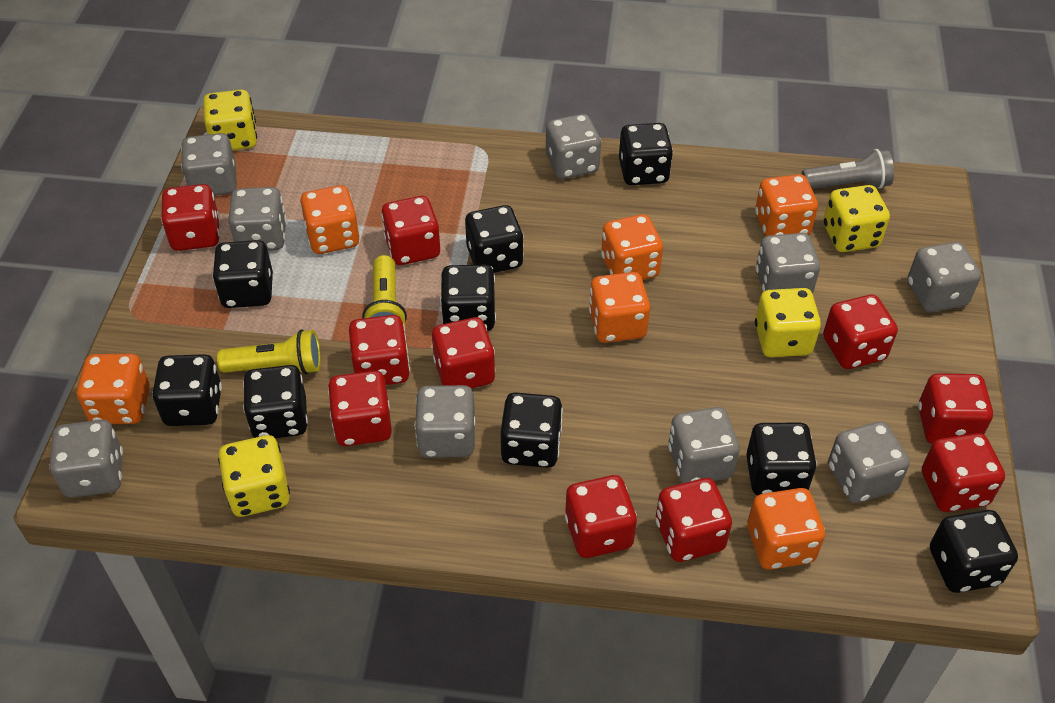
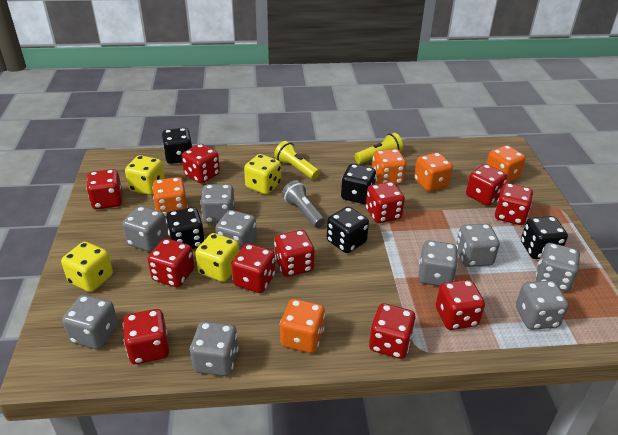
black dice: [152,354,222,426] [212,240,273,308] [243,365,308,438] [440,265,496,331] [465,205,524,273] [500,392,563,468] [619,123,673,185] [746,422,817,495] [930,510,1018,593] = 9 -> [162,128,192,164] [166,207,205,249] [327,207,369,253] [341,164,376,204] [521,216,568,259] = 5
orange dice: [77,354,150,424] [300,185,360,254] [589,272,650,343] [601,214,663,280] [747,488,825,570] [755,174,818,237] = 6 -> [152,177,188,218] [280,299,325,353] [372,149,406,185] [414,152,453,192] [486,145,526,183] = 5
red dice: [161,184,220,251] [328,371,392,446] [349,315,410,385] [381,196,440,265] [432,317,495,388] [565,475,637,558] [656,478,732,562] [823,295,898,369] [918,373,993,444] [922,433,1005,512] = 10 -> [86,169,122,209] [123,309,169,364] [148,238,194,287] [182,144,220,184] [232,244,275,293] [274,230,314,277] [366,182,405,223] [369,303,416,359] [436,280,485,330] [466,164,507,206] [495,183,533,225] = 11

